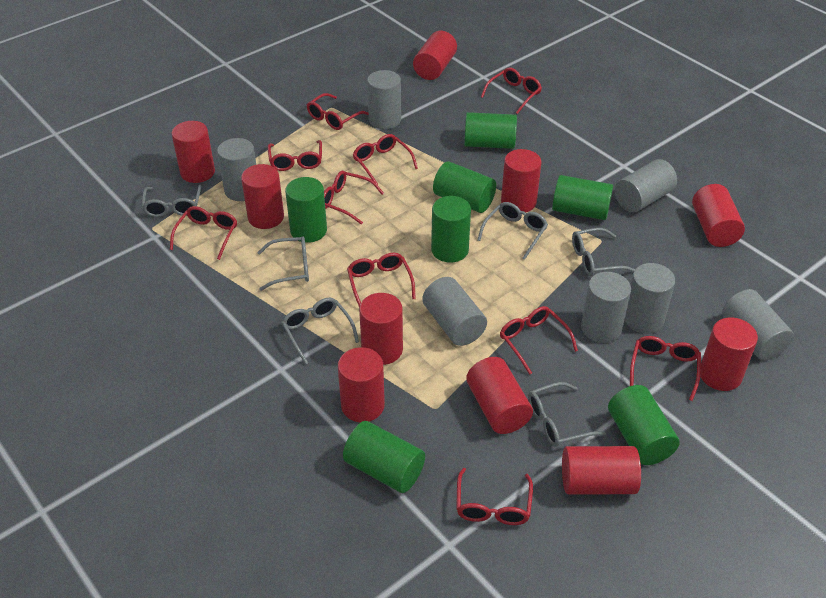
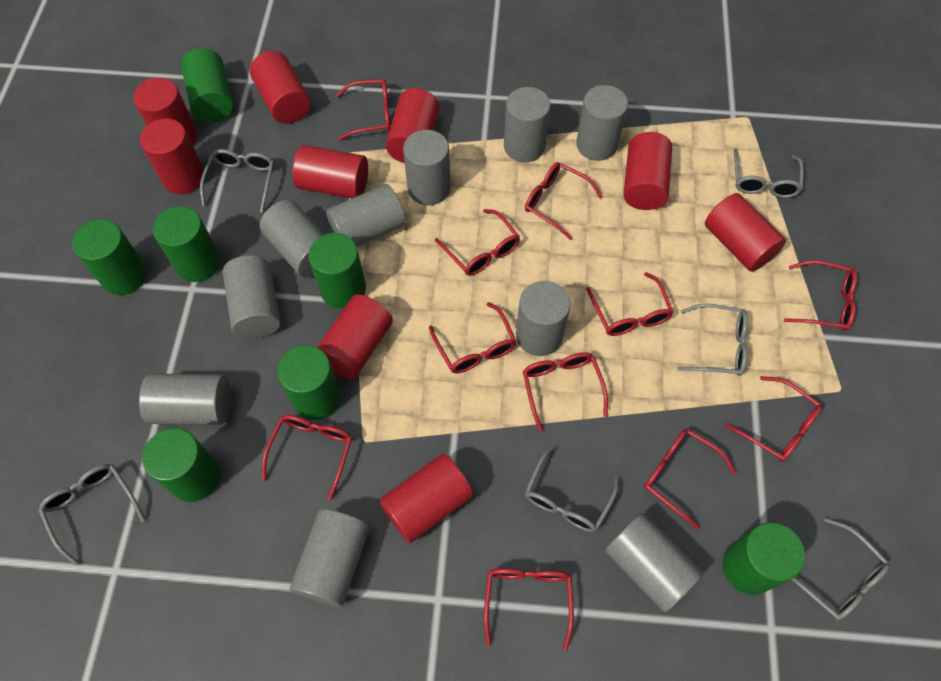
grey cylinder: [217,138,256,201] [367,70,401,129] [423,277,487,346] [581,272,631,343] [615,159,677,213] [625,263,675,334] [722,289,794,360] = 7 -> [139,373,231,425] [223,255,281,339] [260,200,325,278] [290,509,369,607] [326,184,406,246] [403,130,451,205] [504,87,551,162] [516,281,570,356] [576,85,628,161] [605,513,703,612] = 10
red cylinder: [171,121,215,183] [241,164,284,229] [338,347,385,422] [359,293,403,365] [413,31,457,80] [466,357,533,434] [501,149,541,213] [562,446,641,495] [692,184,745,247] [700,317,758,391] = 10 -> [133,78,197,145] [140,119,204,194] [250,51,311,124] [292,145,368,199] [317,294,393,380] [379,454,473,543] [386,88,440,163] [623,132,672,210] [705,193,786,272] = 9
red glasses: [170,206,237,260] [268,140,322,171] [307,93,369,130] [324,171,384,224] [347,253,416,307] [353,134,418,185] [456,468,533,525] [481,68,542,114] [500,306,578,375] [630,336,701,401] = 10 -> [262,415,352,501] [336,79,391,140] [429,302,517,373] [435,209,520,276] [484,568,574,650] [523,352,608,432] [525,162,603,240] [586,272,674,336] [644,429,736,529] [725,376,822,462] [784,260,857,331] = 11

